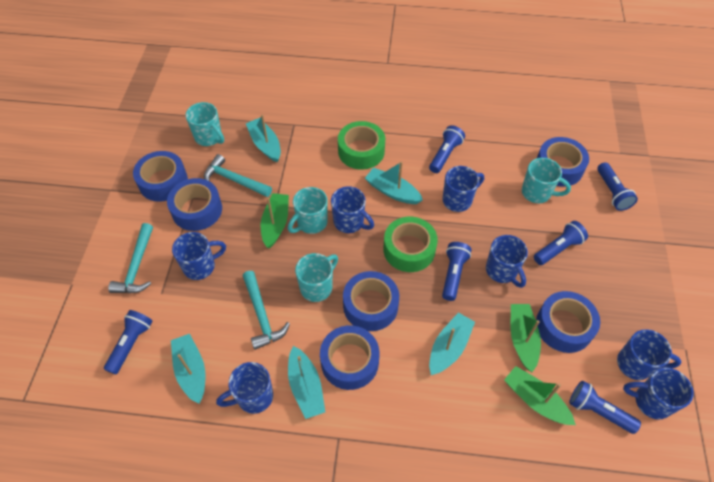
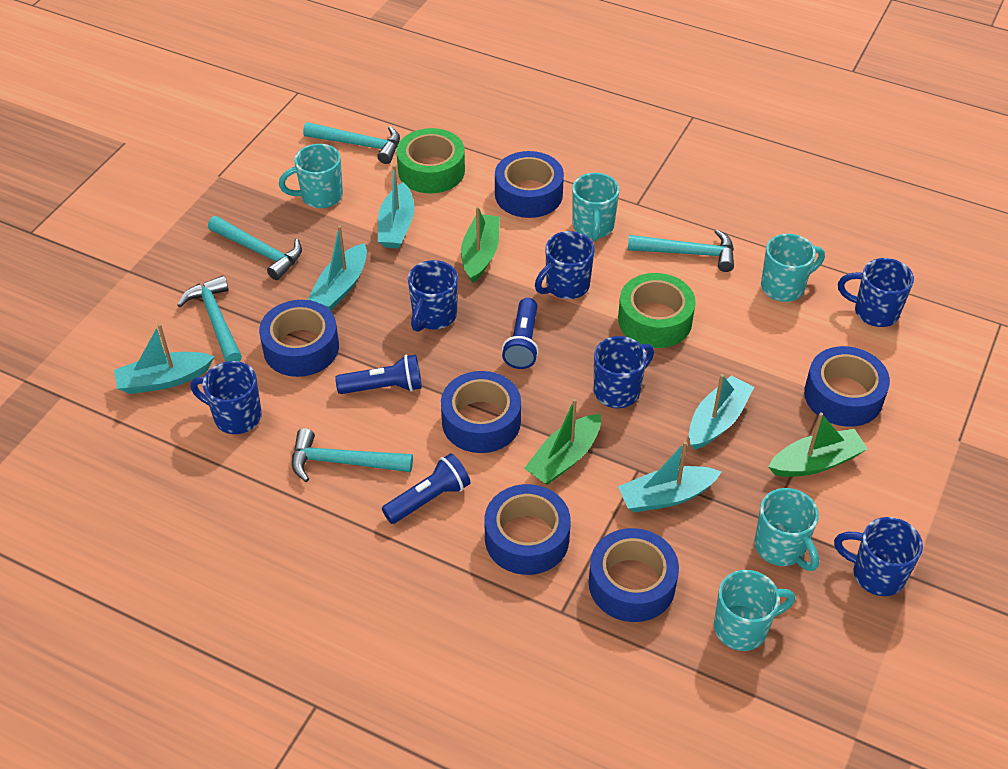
blue flashlight: [104,310,153,375] [429,125,465,173] [442,242,472,301] [534,221,588,265] [569,381,641,434] [597,162,638,211] = 6 -> [335,354,422,394] [382,453,470,524] [502,298,539,369] = 3
blue mug: [172,232,226,280] [216,362,273,414] [331,186,374,233] [442,166,484,212] [486,235,528,288] [617,329,681,380] [623,368,694,420] = 7 -> [190,361,262,434] [408,260,458,332] [535,231,595,299] [594,336,654,408] [834,517,923,596] [838,258,914,327] = 6
turquoise hammer: [108,223,153,293] [204,154,272,197] [243,271,290,350] = 3 -> [177,276,242,362] [208,216,302,280] [292,428,413,482] [303,122,400,164] [628,229,734,272] = 5
turquoise mug: [186,102,224,146] [288,187,328,234] [295,253,338,302] [522,158,571,203] = 4 -> [279,144,343,208] [572,173,620,242] [714,570,795,651] [754,488,819,571] [761,234,825,302] = 5

